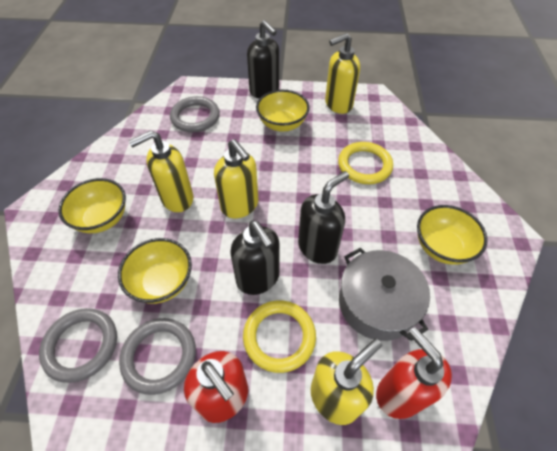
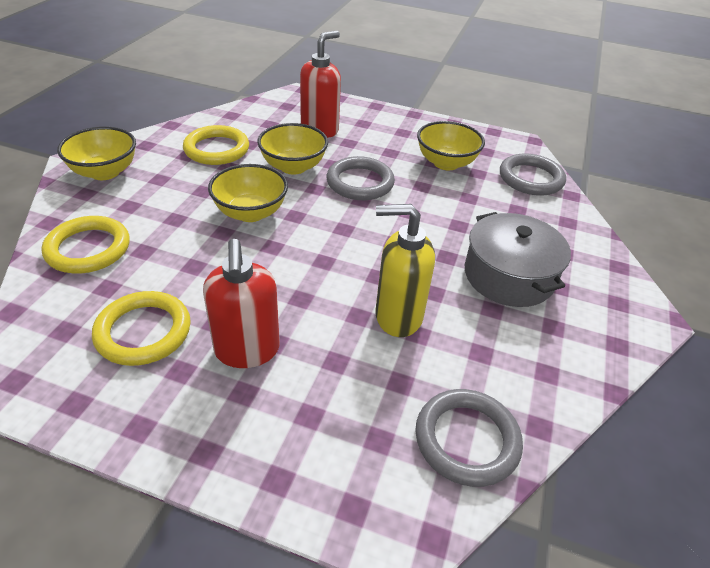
black soap dispenser: [230,221,280,295] [247,20,279,99] [298,171,349,264] = 3 -> none = 0
yellow ring: [243,300,316,373] [338,142,393,184] = 2 -> [42,216,130,273] [92,291,191,366] [183,125,249,165] = 3
yellow soap dispenser: [129,130,193,212] [214,139,258,218] [311,338,382,425] [325,33,360,114] = 4 -> [375,204,435,337] = 1

